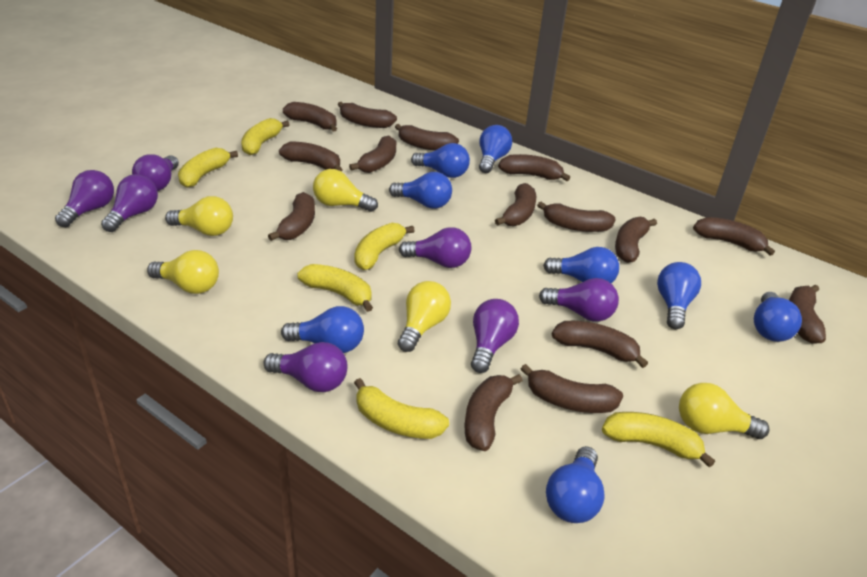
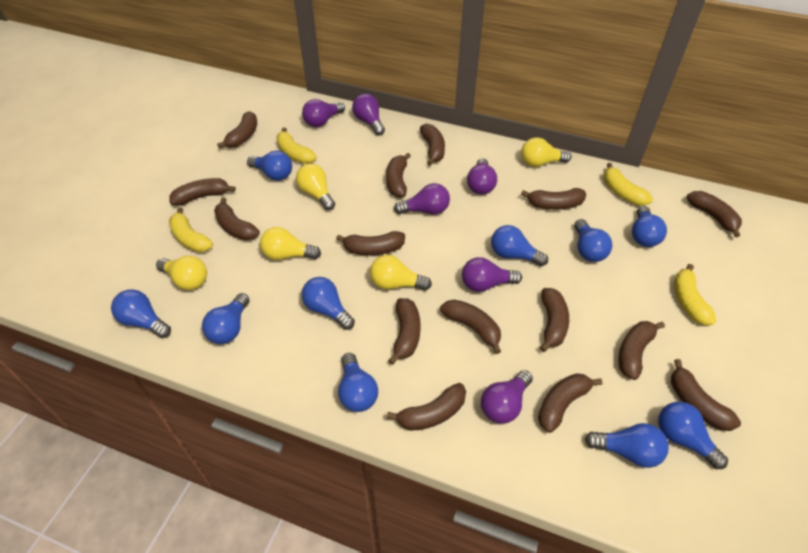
blue light bulb: [281,306,364,353] [389,172,452,209] [411,143,470,178] [479,125,512,173] [543,247,619,283] [546,446,605,523] [657,262,701,329] [754,292,802,342] = 8 -> [111,290,171,338] [202,293,250,344] [247,151,292,181] [301,277,355,330] [338,353,378,412] [491,225,548,266] [574,219,612,262] [585,423,669,468] [632,206,667,247] [658,402,728,469] = 10
purple light bulb: [55,170,114,227] [101,174,158,232] [132,154,179,191] [263,342,347,392] [399,227,472,268] [471,299,519,373] [539,278,619,322] = 7 -> [302,99,345,127] [352,93,385,135] [394,183,450,215] [462,257,522,292] [467,158,497,195] [481,370,533,424] = 6
yellow banana: [178,148,238,188] [241,118,290,155] [297,264,373,312] [354,378,449,439] [355,223,415,270] [602,412,715,468] = 6 -> [169,207,213,252] [276,128,317,164] [604,163,653,206] [674,264,716,325] = 4

